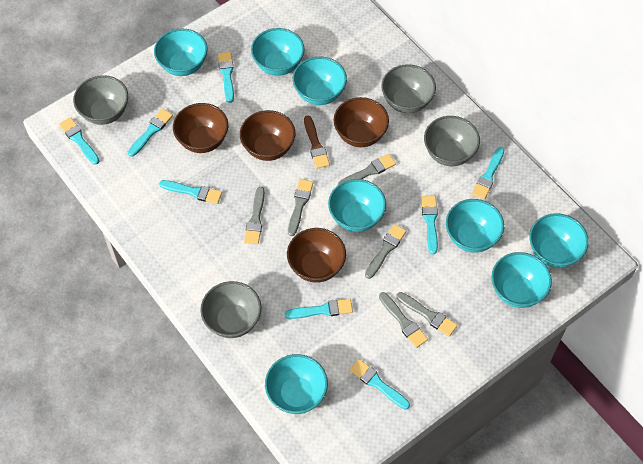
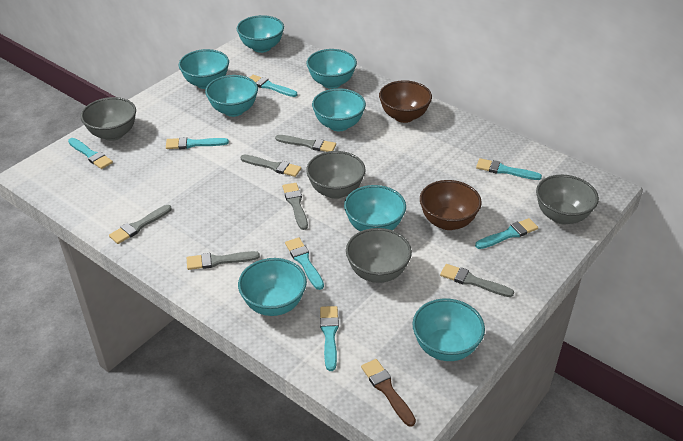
brown bowl: [173,103,228,153] [240,110,295,161] [287,228,346,283] [334,97,389,147] = 4 -> [379,80,432,123] [420,180,482,230] = 2
turquoise brush: [59,117,99,165] [128,108,173,157] [159,180,222,204] [218,52,234,103] [285,298,353,319] [350,359,410,410] [421,196,438,254] [472,147,504,199] = 8 -> [68,138,113,169] [166,137,229,149] [249,75,297,97] [285,238,324,290] [320,306,339,371] [475,218,538,249] [476,158,542,180] = 7

